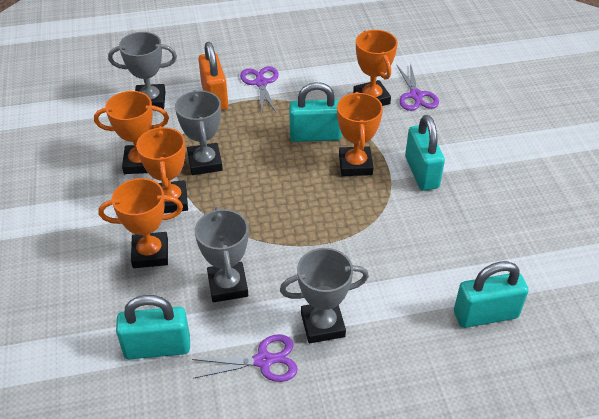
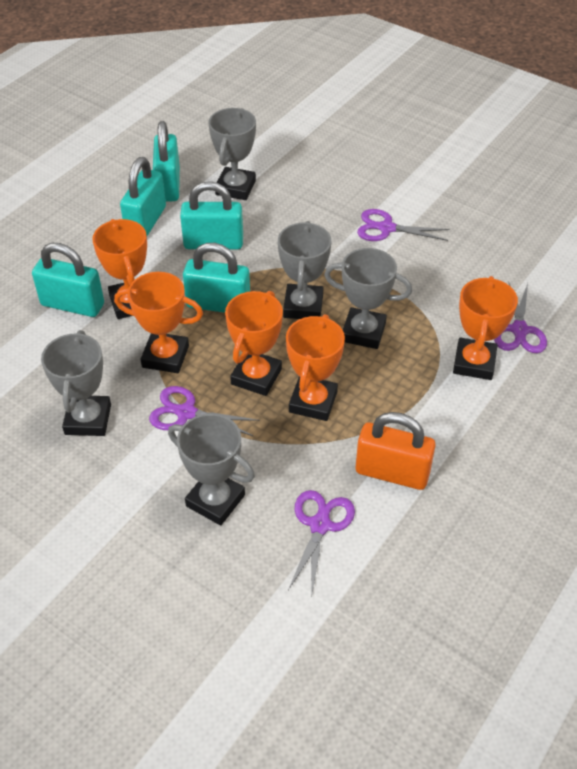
grey trophy: [108,32,177,109] [175,90,223,175] [195,207,248,302] [280,248,369,343] = 4 -> [41,330,111,436] [168,414,255,525] [209,108,256,200] [278,221,331,319] [324,248,412,349] = 5
purple scissors: [192,334,298,382] [240,66,279,114] [396,62,439,111] = 3 -> [149,386,260,436] [288,490,355,593] [357,209,450,241] [494,283,547,353] = 4
turquoise padlock: [116,295,190,360] [289,82,342,142] [405,115,445,191] [454,261,529,328] = 4 -> [32,243,104,317] [120,157,166,236] [153,121,180,202] [180,181,243,250] [183,243,250,313] = 5

